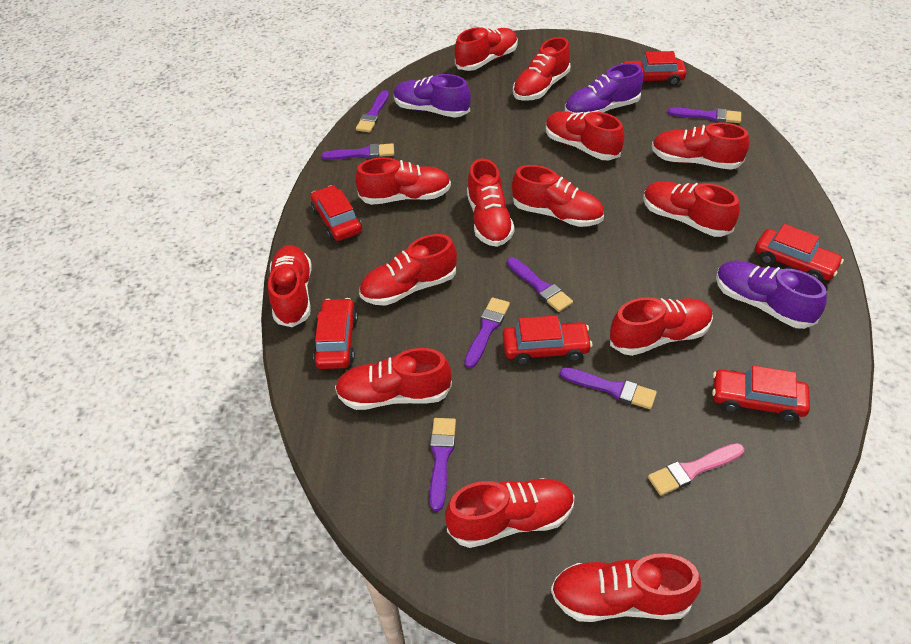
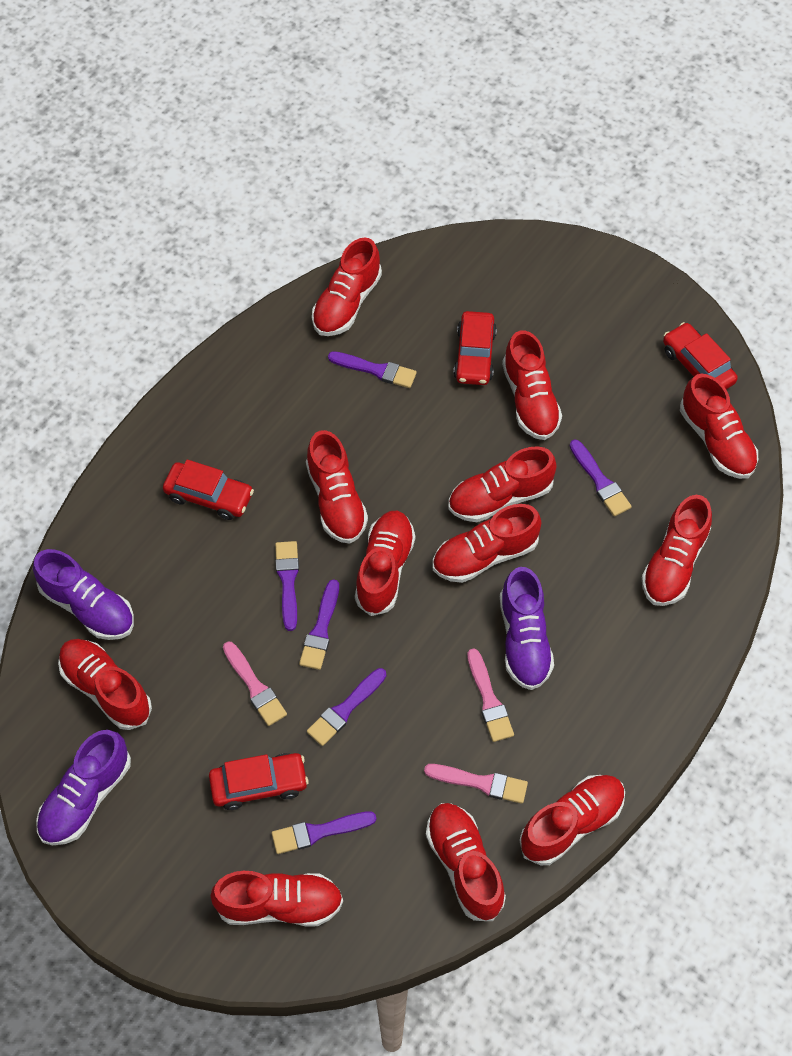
pink brush: [648,443,744,496] = 1 -> [223,642,287,726] [424,764,528,804] [467,648,514,742] = 3
purple brush: [321,143,394,160] [356,90,389,133] [430,418,456,511] [464,297,510,368] [507,257,573,312] [560,367,657,409] [668,108,741,123] = 7 -> [272,811,376,854] [275,541,299,631] [299,579,339,670] [307,668,386,746] [328,351,417,388] [570,439,632,516] = 6
red car: [311,185,362,241] [313,298,358,369] [503,316,592,365] [621,51,687,86] [712,366,810,422] [755,224,844,282] = 6 -> [163,459,254,520] [209,753,309,810] [453,311,497,385] [663,322,738,389] = 4
red shoe: [268,245,312,327] [335,348,452,410] [355,157,451,205] [359,234,457,306] [445,478,575,548] [455,27,518,71] [467,159,514,247] [512,165,604,227] [513,37,571,101] [546,111,624,160] [551,553,701,622] [610,297,713,356] [643,181,740,237] [652,122,749,170] = 14 -> [58,639,152,730] [211,871,343,927] [306,430,368,544] [312,237,382,336] [355,511,415,616] [426,803,506,921] [433,504,541,583] [448,446,557,522] [502,330,562,440] [519,775,625,865] [642,495,712,606] [680,374,758,479] = 12

